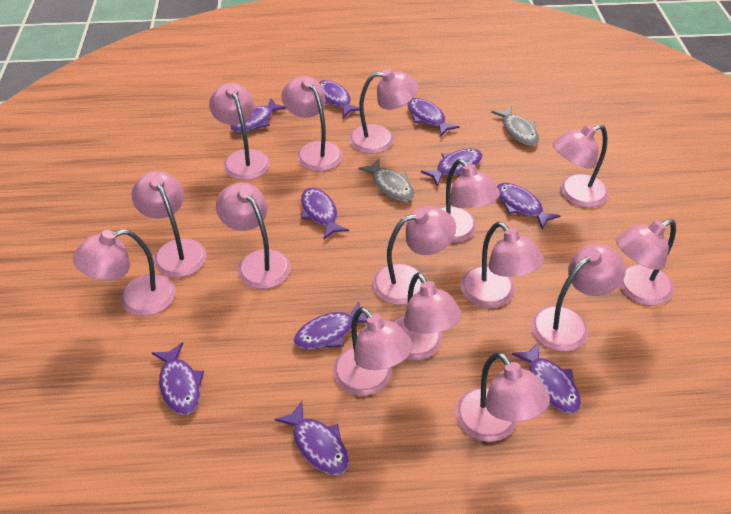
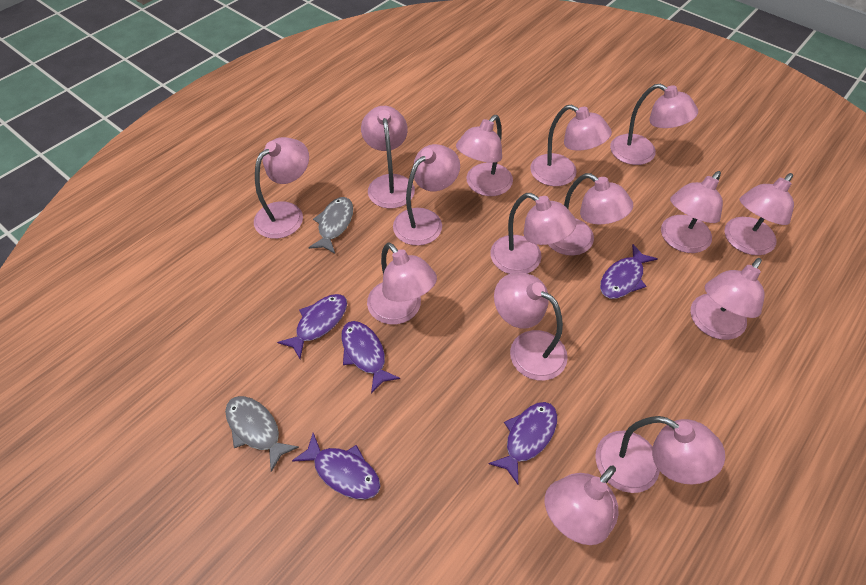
purple fish: [152,342,204,415] [231,98,286,133] [274,401,349,475] [294,301,367,349] [301,188,349,240] [319,80,360,117] [407,98,460,136] [421,148,482,186] [497,183,560,229] [512,342,581,414] = 10 -> [277,294,347,359] [292,433,380,499] [341,321,400,394] [488,402,557,484] [600,244,658,299] = 5

